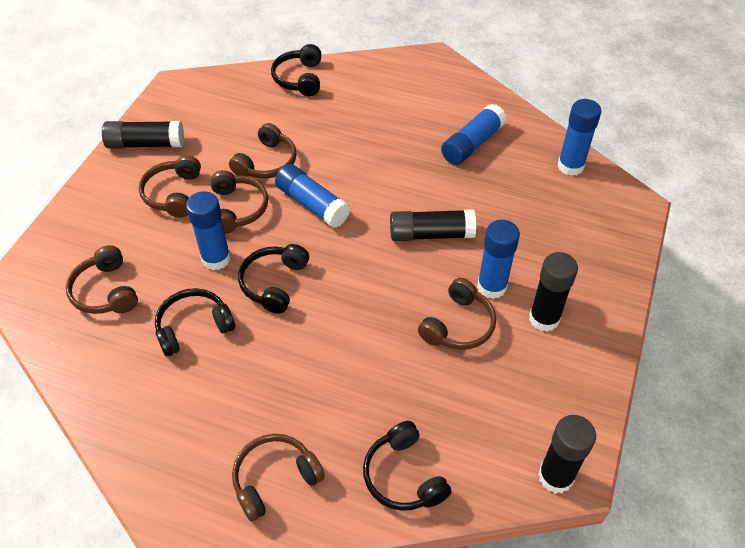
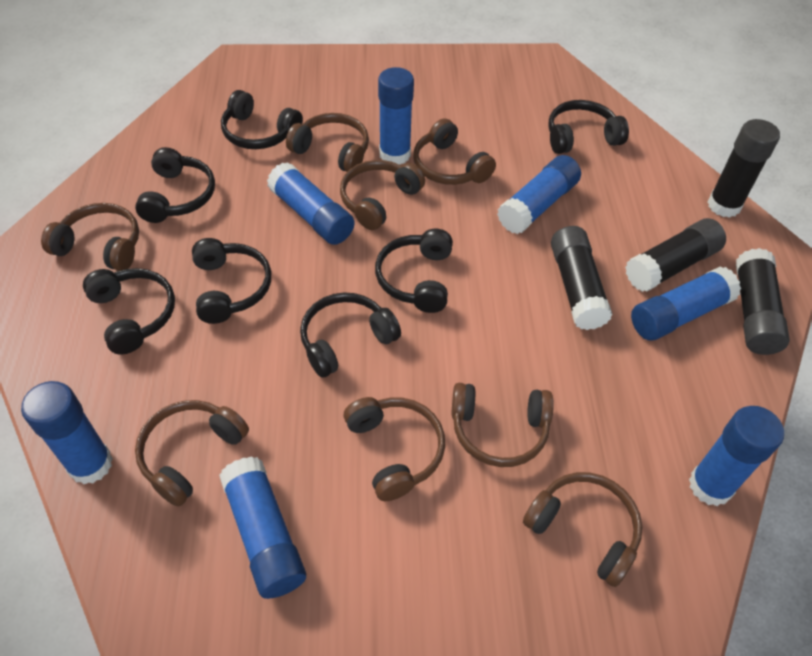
black headphones: [155,288,235,356] [238,244,309,314] [271,44,321,96] [363,421,451,511] = 4 -> [83,268,175,355] [135,147,215,223] [192,238,271,324] [221,90,303,149] [300,292,401,378] [375,229,453,313] [548,100,629,154] = 7
blue glue stick: [186,191,231,270] [275,164,350,228] [441,104,507,165] [477,220,520,299] [558,99,601,176] = 5 -> [21,381,113,484] [219,456,306,599] [267,162,355,245] [378,67,414,165] [497,155,581,234] [631,266,741,341] [689,406,784,506] = 7
brown headphones: [66,245,138,314] [139,155,201,217] [211,170,268,234] [229,123,296,179] [232,434,325,521] [418,278,496,350] = 6 -> [41,203,139,271] [135,400,249,507] [286,113,369,172] [340,160,425,230] [344,397,445,501] [413,119,496,185] [452,383,554,467] [523,472,642,587] = 8

